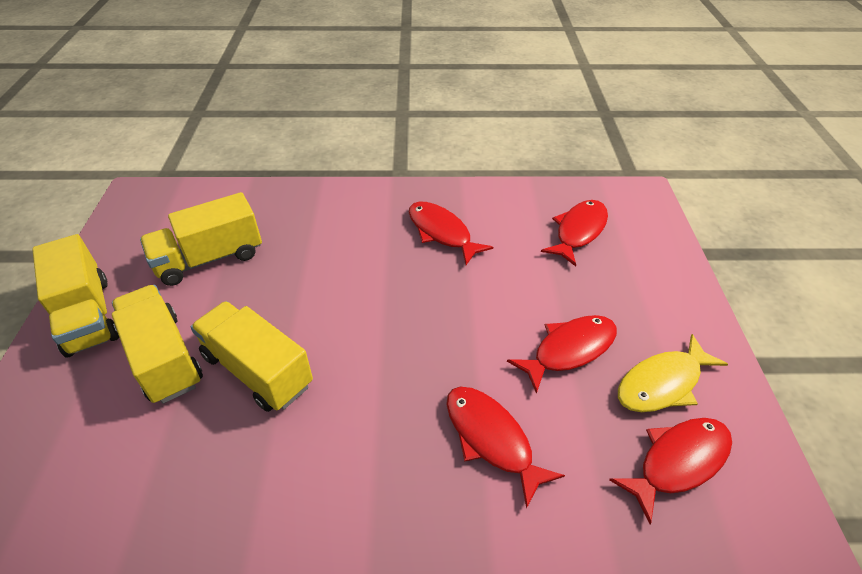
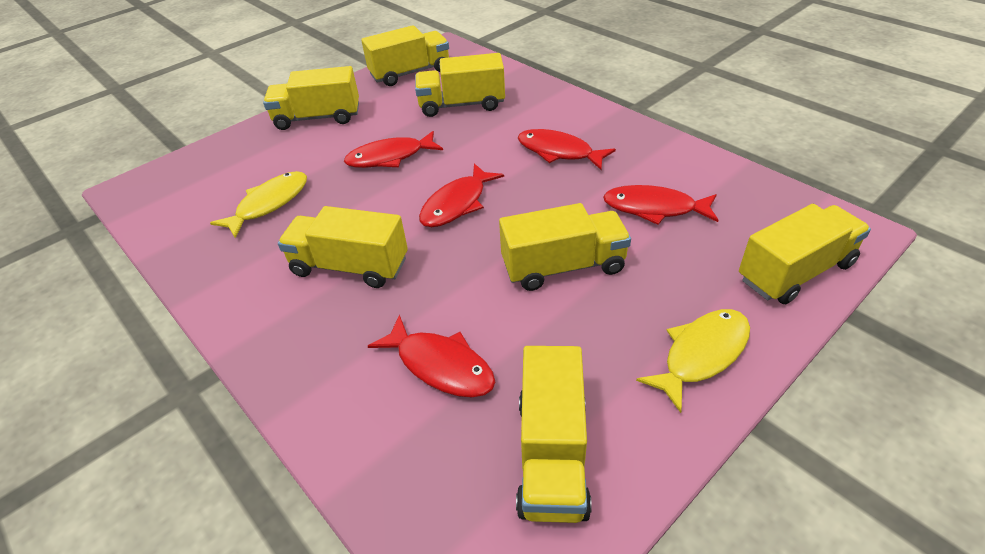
yellow fish: [618,334,728,412] = 1 -> [210,171,307,238] [636,309,750,413] = 2
yellow truck: [32,234,119,357] [112,285,203,404] [140,192,262,286] [190,301,313,412] = 4 -> [263,66,359,130] [278,206,408,288] [361,25,449,86] [415,53,505,117] [499,203,631,291] [516,346,592,523] [739,204,871,304] = 7

